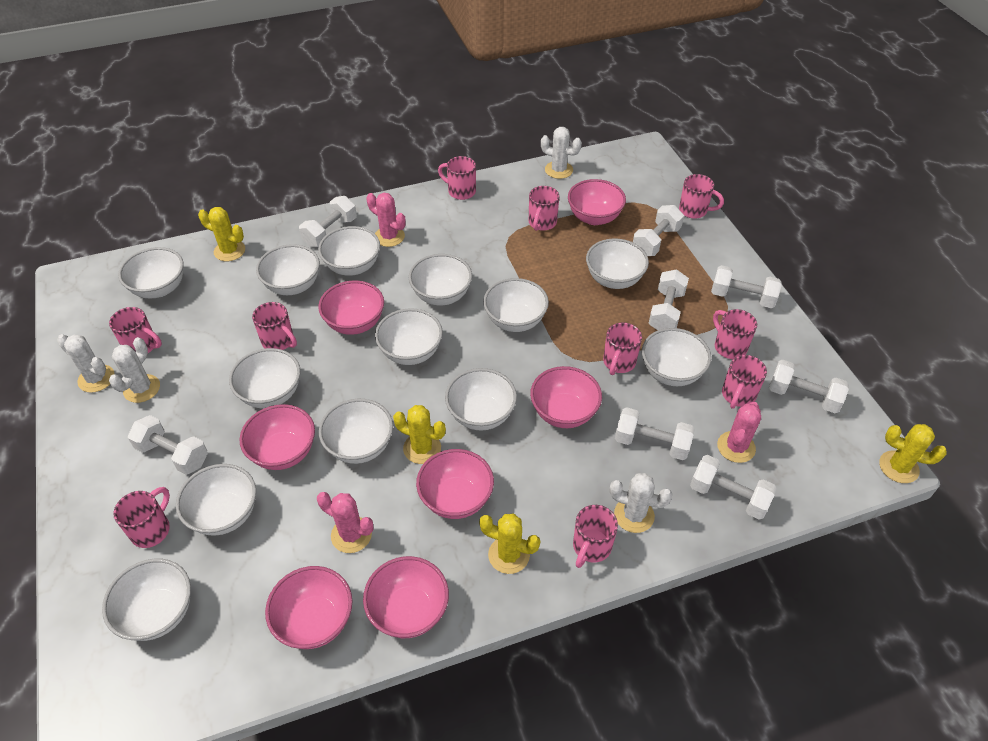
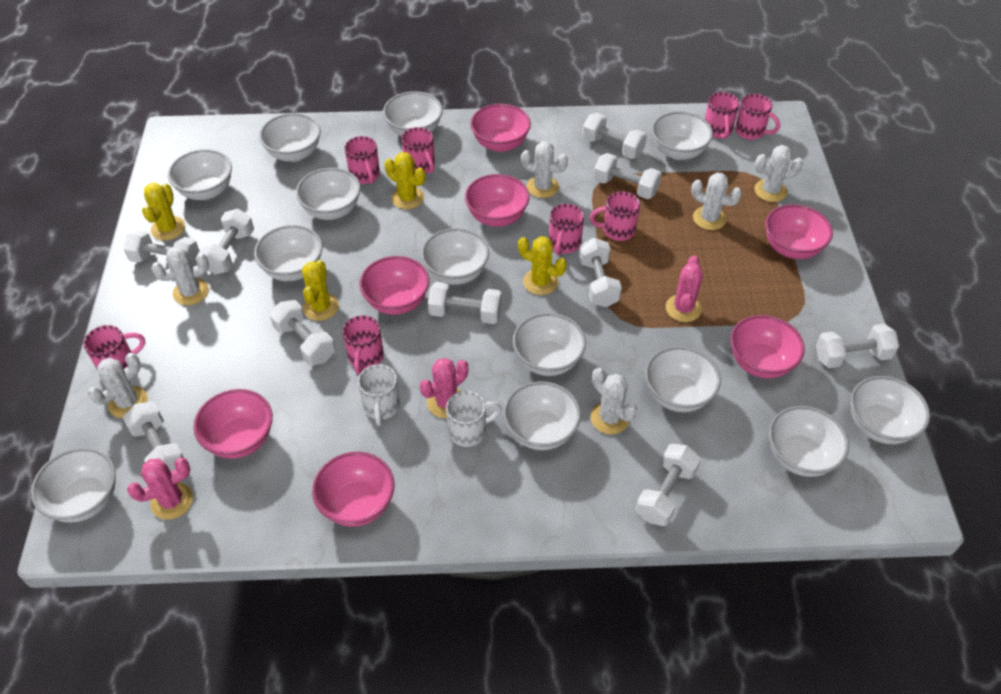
pink mug: [109,307,162,353] [113,487,170,548] [252,302,297,350] [438,156,476,200] [529,186,559,231] [573,505,618,568] [603,322,642,375] [679,174,724,219] [713,309,757,359] [722,355,767,409] = 10 -> [83,325,145,370] [342,315,384,374] [344,136,380,184] [401,127,435,174] [549,204,584,255] [590,191,640,241] [705,92,740,139] [735,94,780,140] = 8
white cactus: [57,334,115,393] [109,337,160,403] [541,127,582,179] [609,473,673,533] = 4 -> [88,353,148,418] [151,246,209,305] [521,141,568,198] [590,368,637,434] [691,173,742,230] [754,145,803,202] = 6
white dumbbell: [128,415,208,475] [299,196,357,247] [615,407,695,460] [633,205,684,256] [648,270,689,330] [690,455,777,520] [711,265,782,308] [769,360,849,413] = 8 -> [122,402,184,471] [123,229,200,267] [198,209,254,275] [270,300,335,366] [428,282,502,324] [579,238,622,307] [582,113,647,159] [594,153,662,199] [636,444,701,526] [816,324,899,368] = 10
white mug: none = 0 -> [358,364,400,426] [446,391,502,447] = 2

